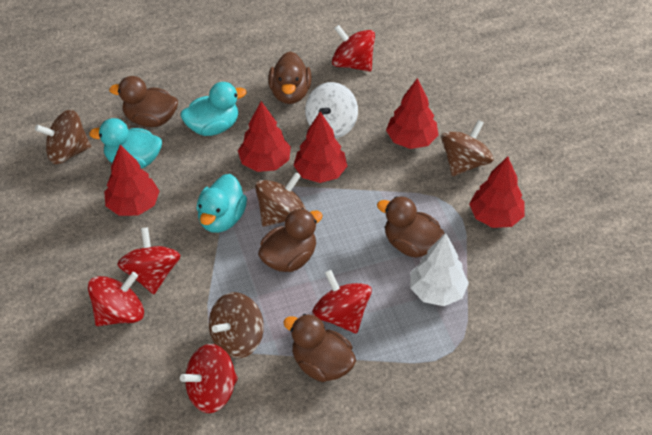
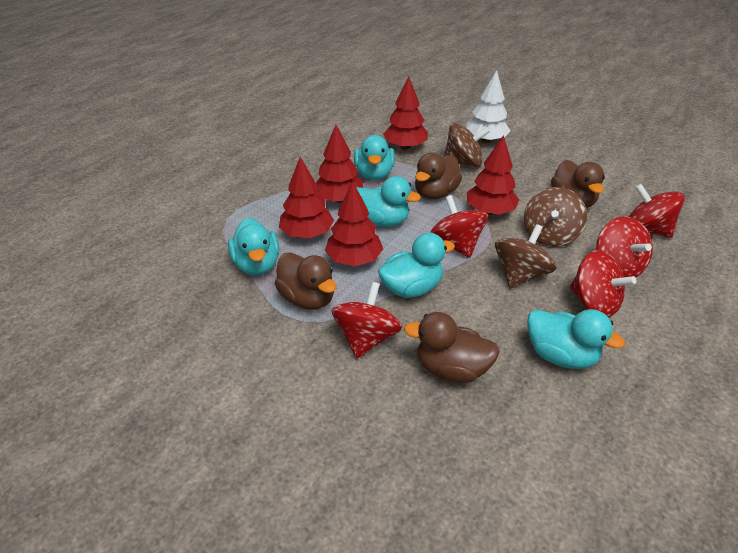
brown duck: [109,76,178,127] [258,208,323,272] [268,51,312,104] [283,314,356,382] [377,196,445,257] = 5 -> [274,252,336,310] [404,312,500,383] [415,152,462,199] [551,160,605,208] = 4
brown spinning top: [35,110,91,164] [209,292,264,358] [255,172,306,227] [441,120,493,176] = 4 -> [444,123,490,167] [495,224,557,288] [524,187,587,247] = 3
turquoise duck: [89,118,162,168] [181,82,247,136] [196,174,247,233] = 3 -> [228,218,280,275] [354,134,395,180] [356,176,421,227] [378,233,455,298] [527,309,625,369] = 5
white spinning top: [305,82,358,138] = 1 -> none = 0

